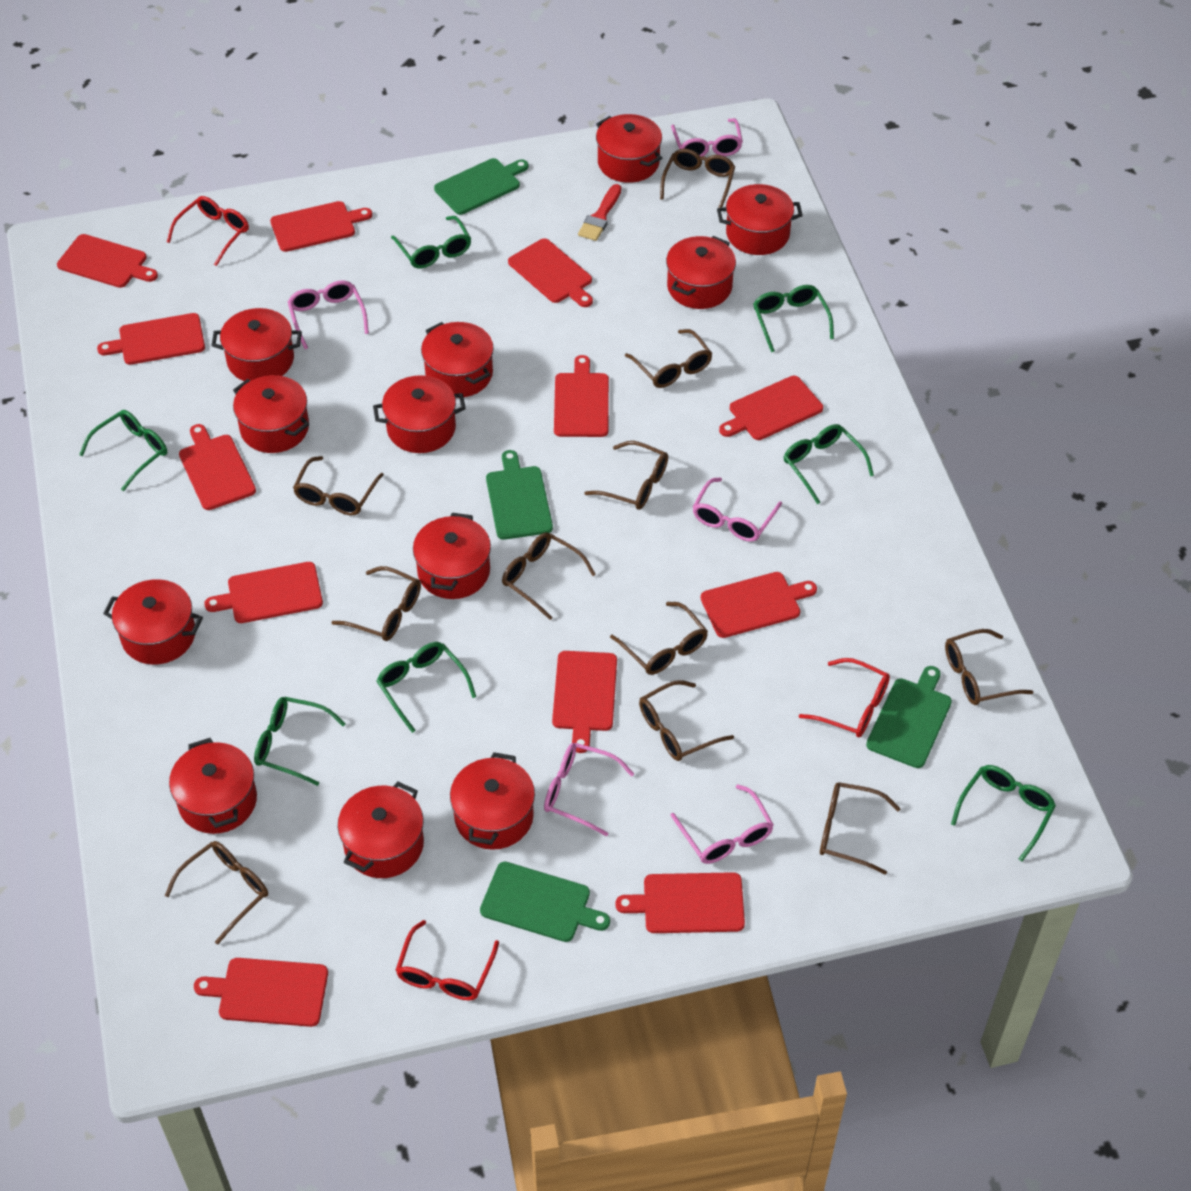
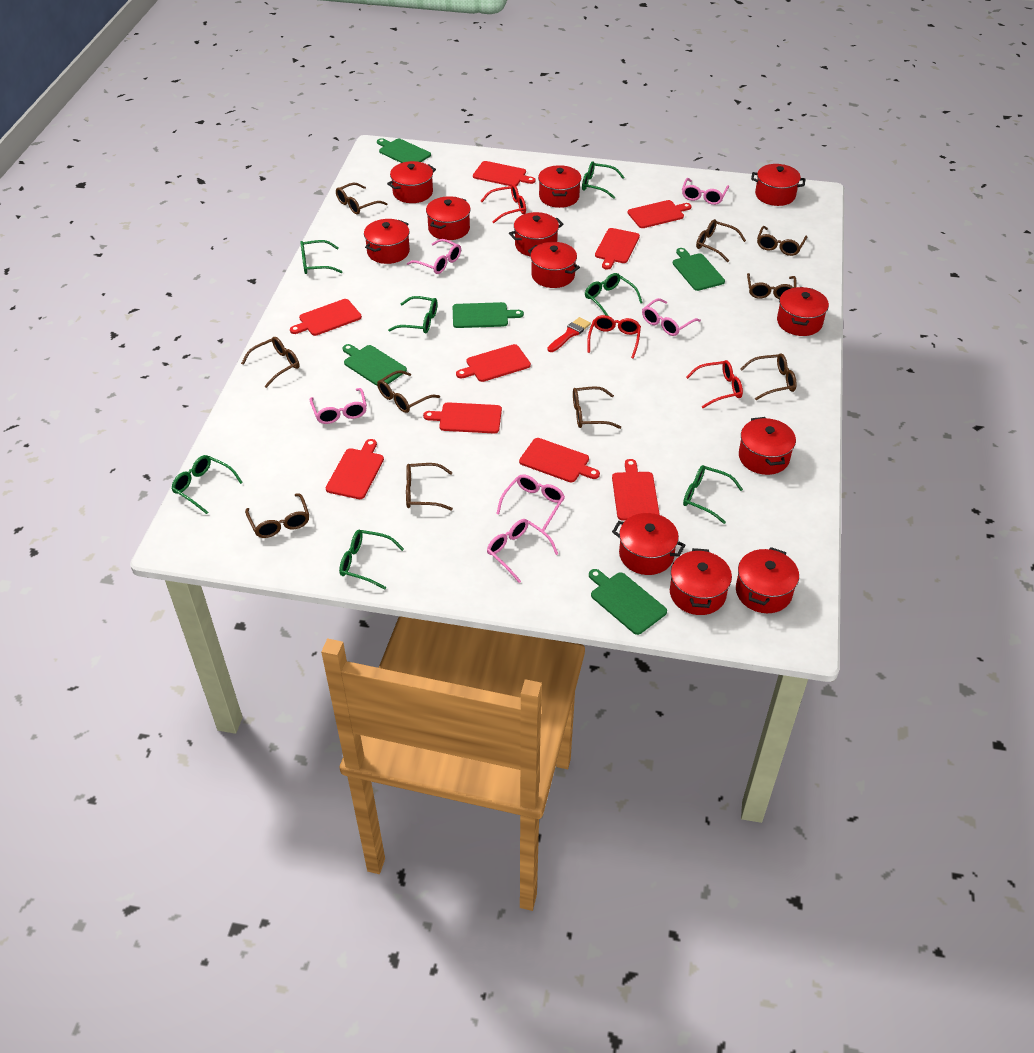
brown glasses: [165,841,268,945] [293,456,384,515] [331,566,421,641] [502,532,596,620] [584,441,668,510] [610,602,708,675] [625,329,713,388] [639,680,734,761] [660,149,735,208] [820,782,901,875] [945,629,1033,705] = 11 -> [241,337,299,388] [245,493,309,538] [336,183,388,215] [377,370,440,413] [406,463,453,510] [573,386,621,429] [696,219,746,262] [740,354,797,400] [747,273,796,299] [757,226,807,256] = 10
green cutting board: [434,158,528,215] [480,862,610,942] [486,450,553,540] [866,666,952,768] = 4 -> [343,344,407,386] [377,138,431,163] [453,302,524,328] [589,569,667,635] [673,248,725,291] = 5
pink glasses: [288,280,369,349] [544,743,634,837] [670,784,774,864] [671,118,743,157] [693,478,782,542] = 5 -> [309,388,367,424] [407,239,461,274] [487,519,558,583] [496,474,565,531] [642,298,701,336] [682,178,729,205] = 6
red cutting board: [57,234,158,288] [97,313,205,365] [179,424,256,510] [194,958,328,1027] [204,562,323,623] [270,201,372,252] [508,238,593,307] [552,651,617,753] [554,355,609,437] [615,872,745,933] [701,572,817,638] [719,376,823,440] = 12 -> [290,299,362,336] [326,439,384,499] [423,402,502,433] [456,344,531,382] [473,161,536,186] [519,438,600,482] [595,228,640,270] [612,459,660,521] [628,200,691,228] = 9

